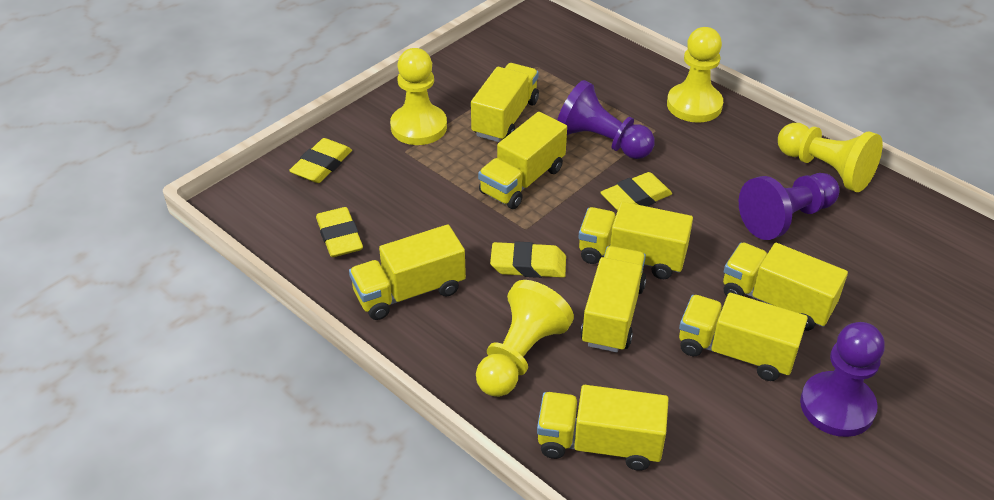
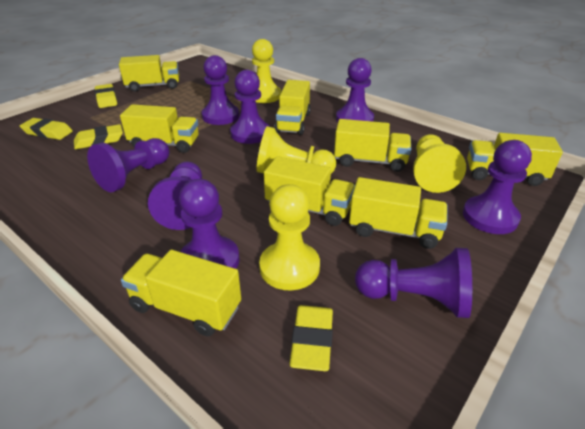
purple pawn: [557,80,655,159] [739,173,840,240] [800,322,885,437] = 3 -> [87,138,170,192] [148,162,202,230] [179,179,240,269] [202,55,239,125] [230,70,270,144] [336,58,374,122] [355,248,472,318] [463,140,532,234] = 8

